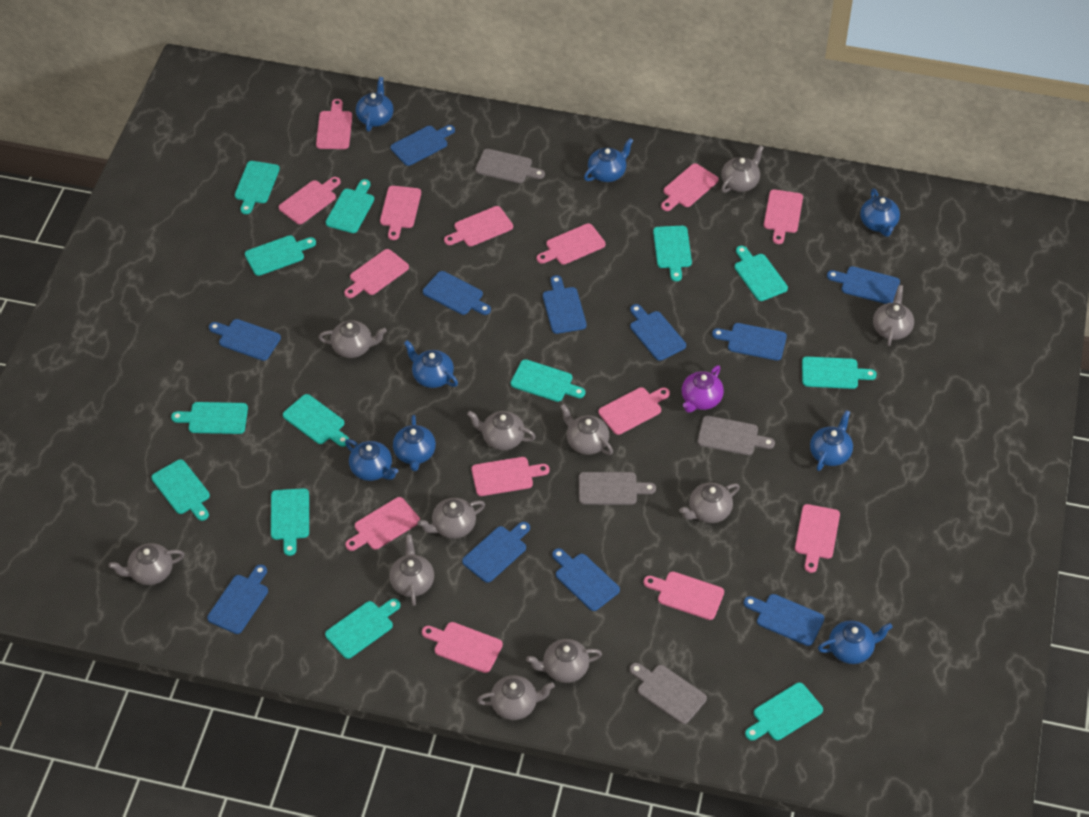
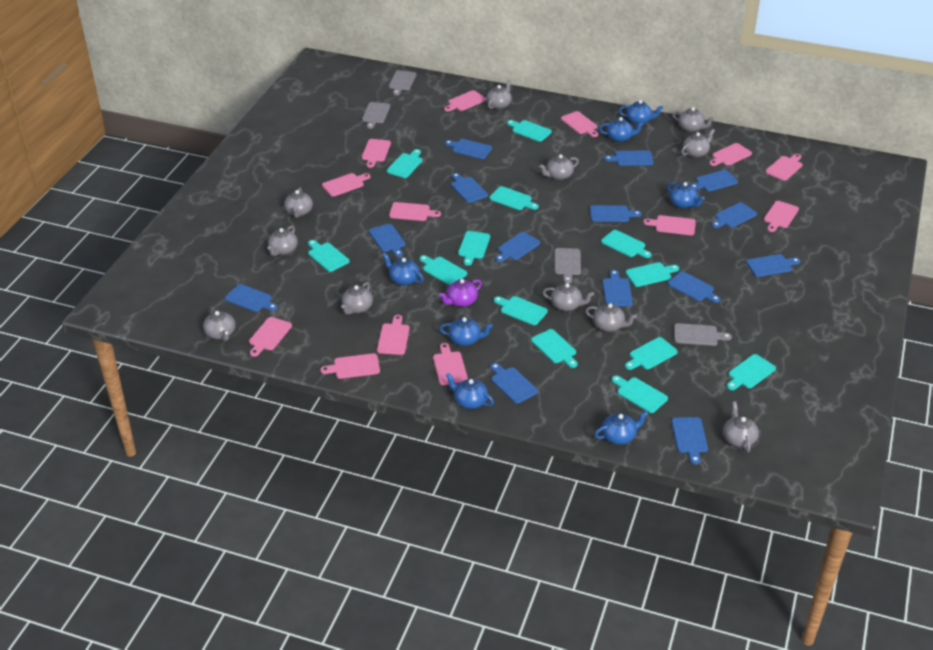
blue cutting board: [207,565,268,634] [209,319,281,361] [390,125,455,166] [423,271,491,315] [462,522,530,583] [543,275,587,334] [552,548,620,611] [630,304,686,361] [712,323,787,361] [744,594,824,646] [827,266,900,304] = 11 -> [225,284,278,312] [369,224,405,257] [445,139,492,159] [451,173,488,203] [490,363,538,404] [495,232,540,262] [590,205,641,222] [602,270,633,306] [604,150,653,166] [668,271,720,303] [672,417,708,464] [691,170,738,191] [712,202,757,228] [746,254,800,277] = 14
blue teapot: [345,439,398,481] [356,77,394,132] [393,415,436,471] [404,340,458,388] [584,138,634,182] [810,410,853,471] [818,620,893,664] [860,188,900,237] = 8 -> [383,253,424,285] [439,317,493,346] [446,373,494,409] [594,411,648,445] [599,117,644,142] [619,100,663,125] [667,182,705,208] = 7
pink cutting board: [279,177,341,224] [316,99,352,149] [344,249,409,298] [345,497,420,551] [380,186,421,240] [422,622,503,673] [444,206,513,246] [472,457,549,496] [537,223,606,265] [599,387,670,435] [643,571,724,620] [661,164,719,211] [764,189,803,244] [795,504,840,573] = 14 -> [249,317,292,357] [320,353,380,379] [322,173,371,197] [362,139,391,168] [377,315,410,355] [389,202,441,221] [433,343,468,385] [444,90,486,112] [561,111,598,137] [643,215,696,235] [709,143,752,166] [764,201,799,232] [766,154,802,181] = 13

